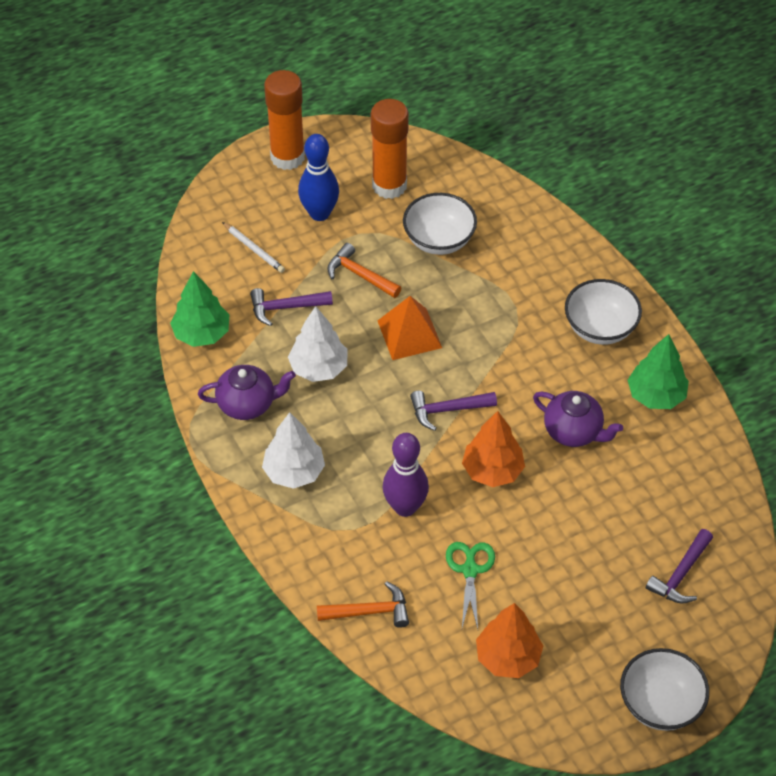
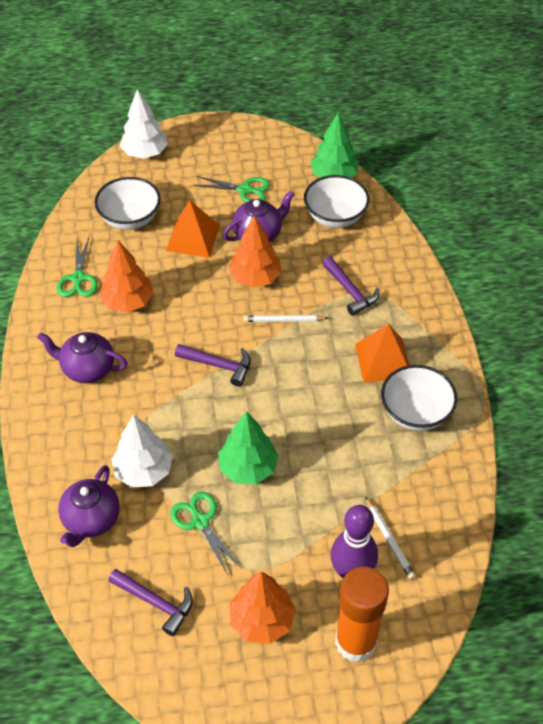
blue bowling pin: [298,134,339,221] = 1 -> none = 0
green scissors: [446,542,495,629] = 1 -> [57,238,98,297] [170,492,241,575] [194,176,270,202] = 3
orange glue stick: [264,70,305,170] [371,99,409,199] = 2 -> [335,567,389,662] = 1
orange hammer: [317,581,409,628] [327,243,401,298] = 2 -> none = 0
orange pyramid: [377,296,442,360] = 1 -> [166,200,220,258] [355,324,409,383] = 2
orange tree: [462,411,525,487] [476,603,543,678] = 2 -> [99,240,154,312] [228,215,281,288] [229,571,296,644] = 3
purple teapot: [198,365,296,420] [533,391,623,447] = 2 -> [37,332,128,383] [58,465,120,547] [223,191,295,242] = 3
white pencil: [222,222,285,273] = 1 -> [243,315,328,322] [365,497,415,579] = 2

